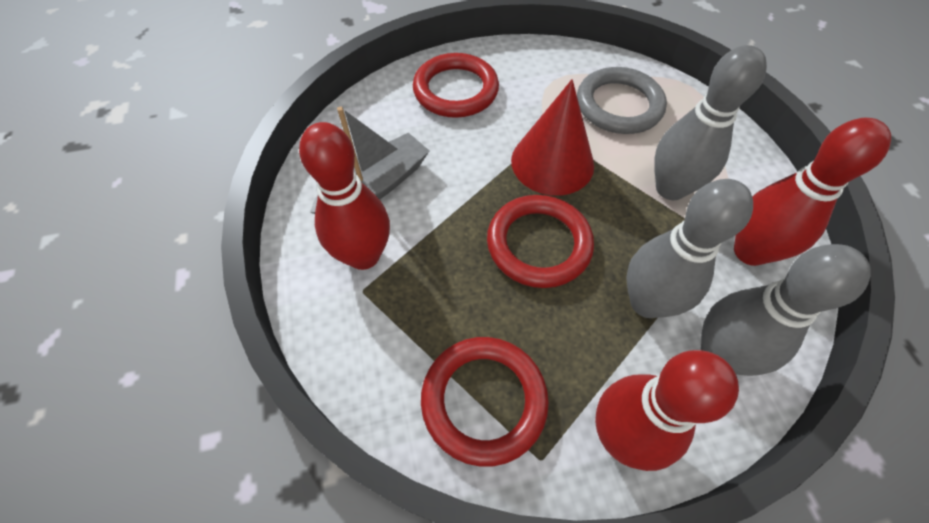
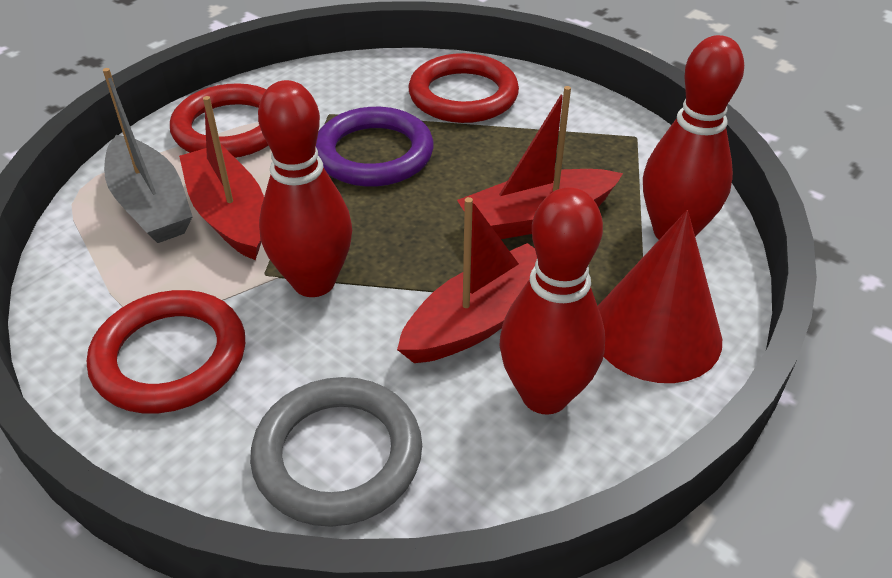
grey bowling pin: [626,179,753,318] [654,45,767,200] [701,244,871,376] = 3 -> none = 0
purple ring: none = 0 -> [316,107,434,187] = 1
red boat: none = 0 -> [179,96,264,260] [397,197,537,363] [457,86,623,239] = 3

